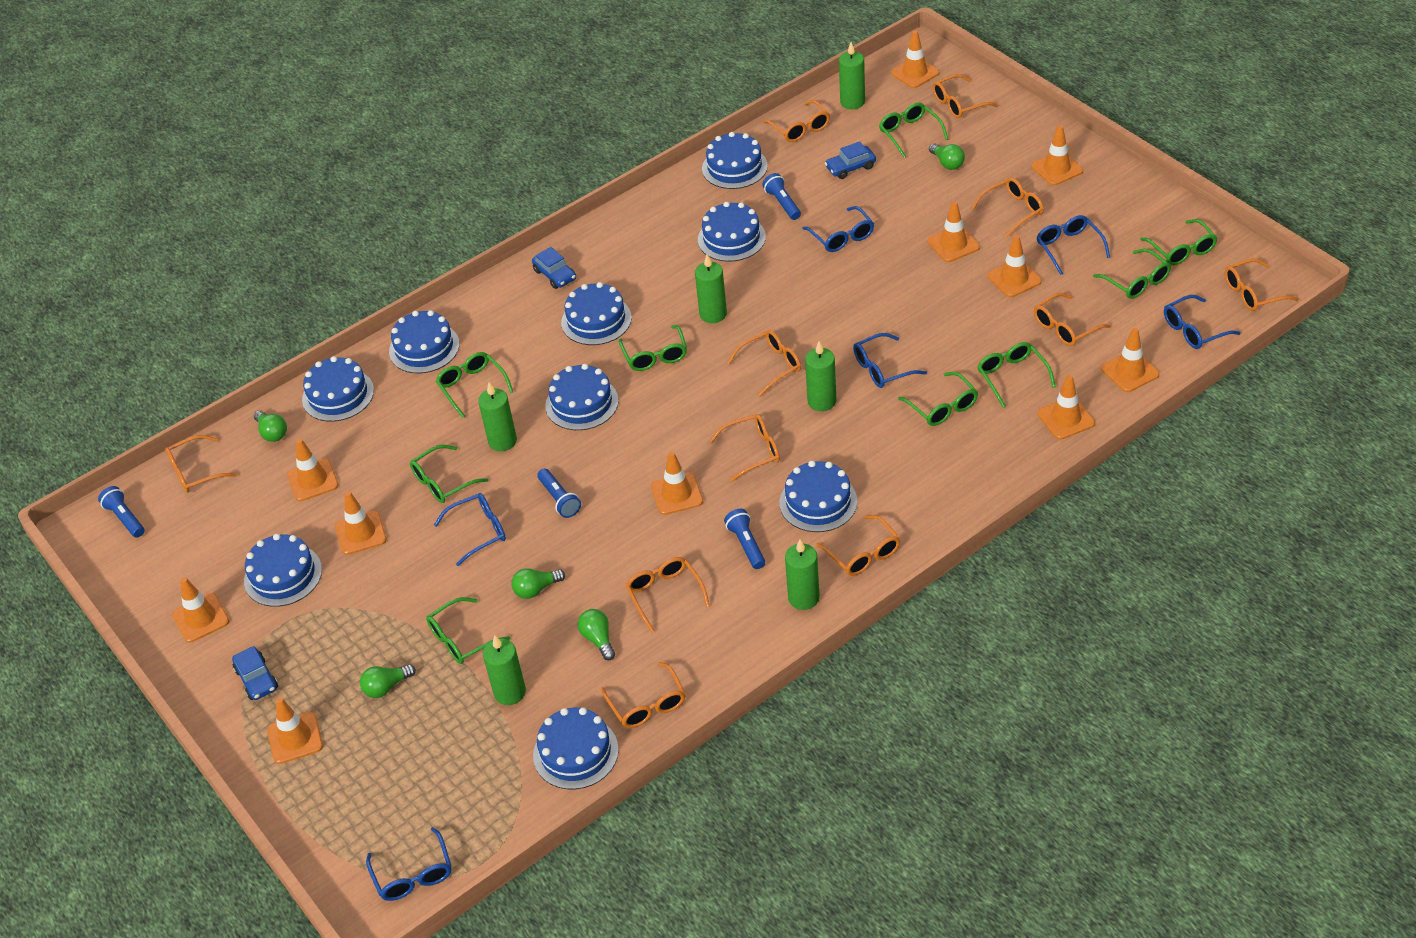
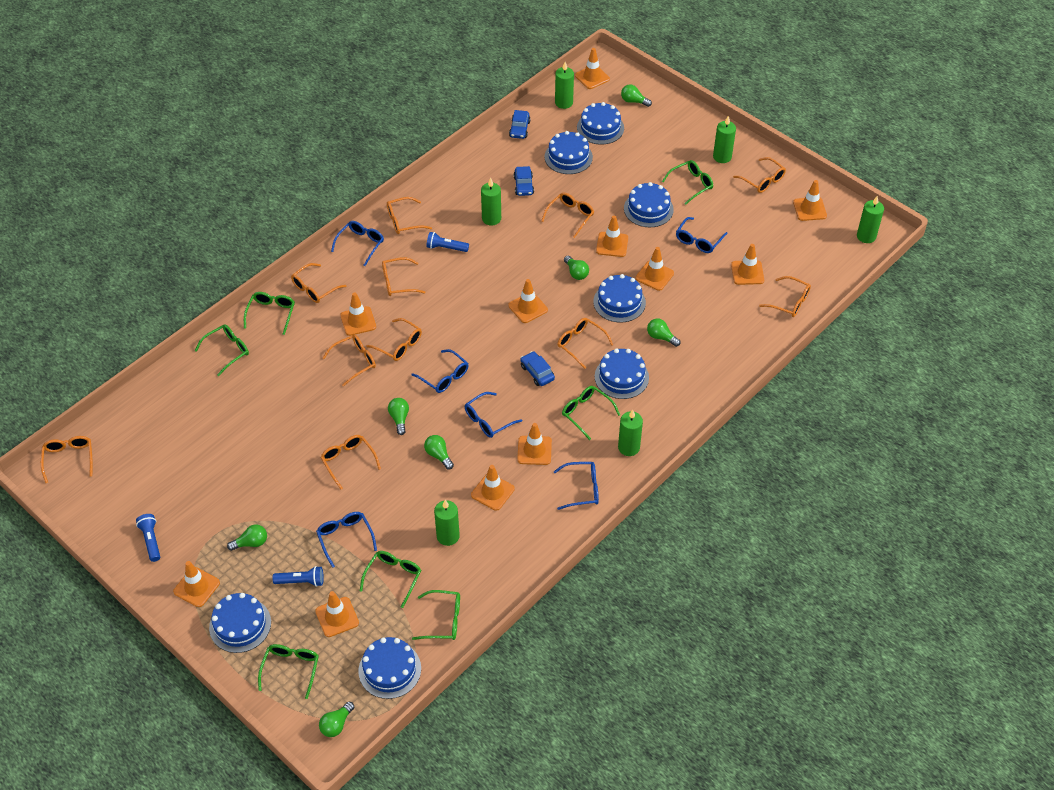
blue cake: [244,534,322,607] [302,356,374,422] [389,310,460,373] [533,707,619,789] [545,364,619,430] [561,282,632,345] [698,202,766,262] [702,132,768,189] [779,461,857,532] = 9 -> [209,593,271,653] [358,637,421,699] [544,131,593,174] [577,102,624,145] [593,274,646,323] [595,348,649,399] [624,182,674,227] = 7
blue flashlight: [98,486,145,538] [537,469,581,518] [724,509,765,569] [762,173,801,220] = 4 -> [136,514,160,562] [272,566,324,587] [426,232,469,252] = 3
green glasses: [410,445,488,503] [426,597,510,664] [436,352,513,418] [619,325,687,371] [879,103,948,158] [898,372,978,426] [977,342,1056,408] [1093,249,1171,299] [1140,219,1217,265] = 9 -> [195,324,249,376] [244,292,295,335] [258,644,319,699] [360,551,421,608] [412,590,460,640] [562,386,620,440] [662,160,713,205] = 7
green light bulb: [254,410,287,442] [360,664,416,698] [511,568,565,599] [577,609,615,660] [929,143,965,170] = 5 -> [227,524,267,551] [319,702,354,737] [388,398,409,435] [424,435,454,469] [564,256,589,280] [621,84,652,107] [647,319,680,347] = 7

